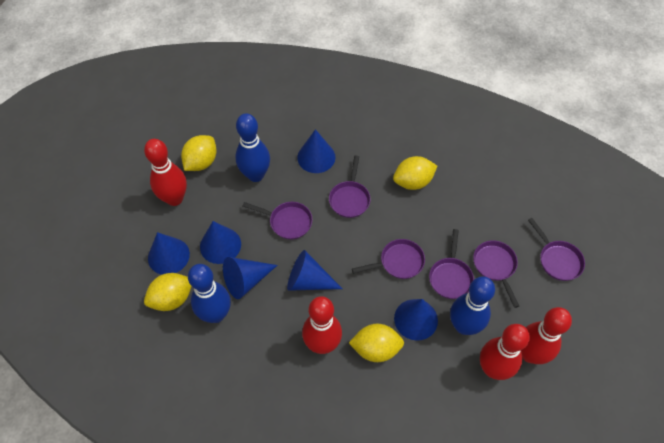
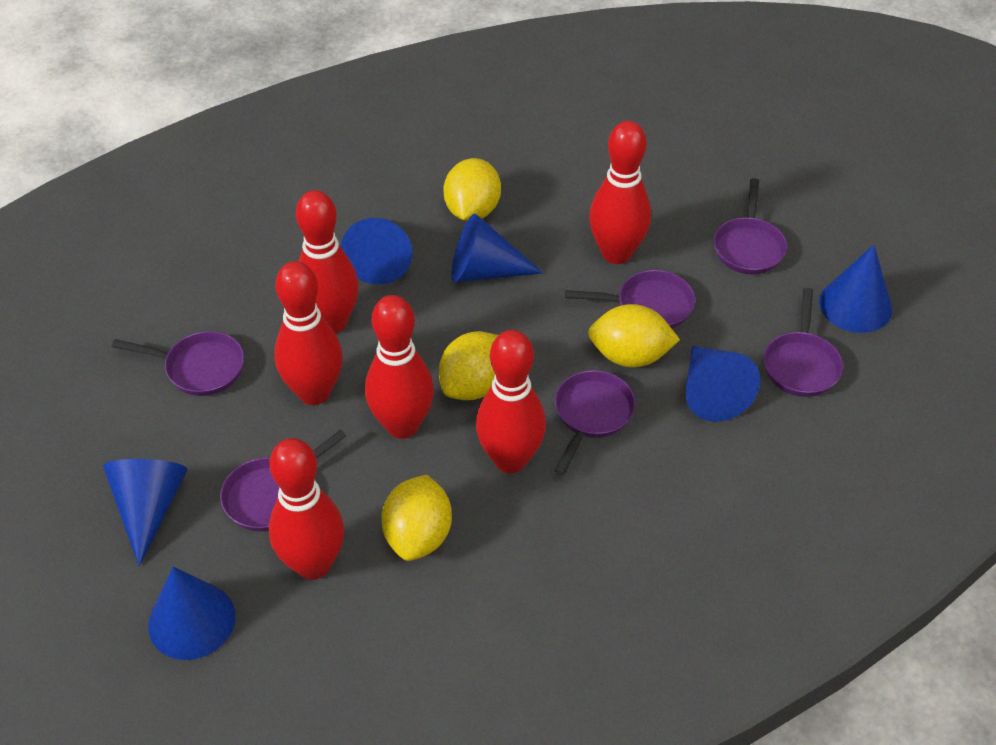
blue bowling pin: [188,264,231,323] [235,113,270,182] [450,276,495,335] = 3 -> none = 0
red bowling pin: [144,139,187,206] [302,296,342,354] [480,324,530,380] [521,307,572,364] = 4 -> [269,438,344,580] [274,261,343,405] [296,190,359,334] [365,295,434,439] [476,330,546,473] [589,121,651,264] = 6

